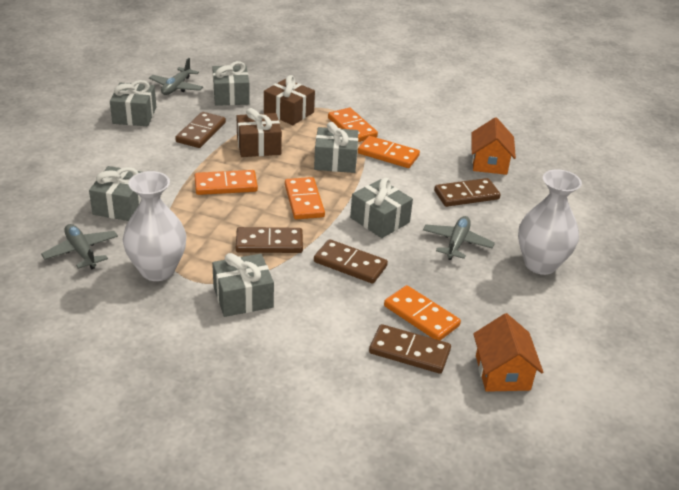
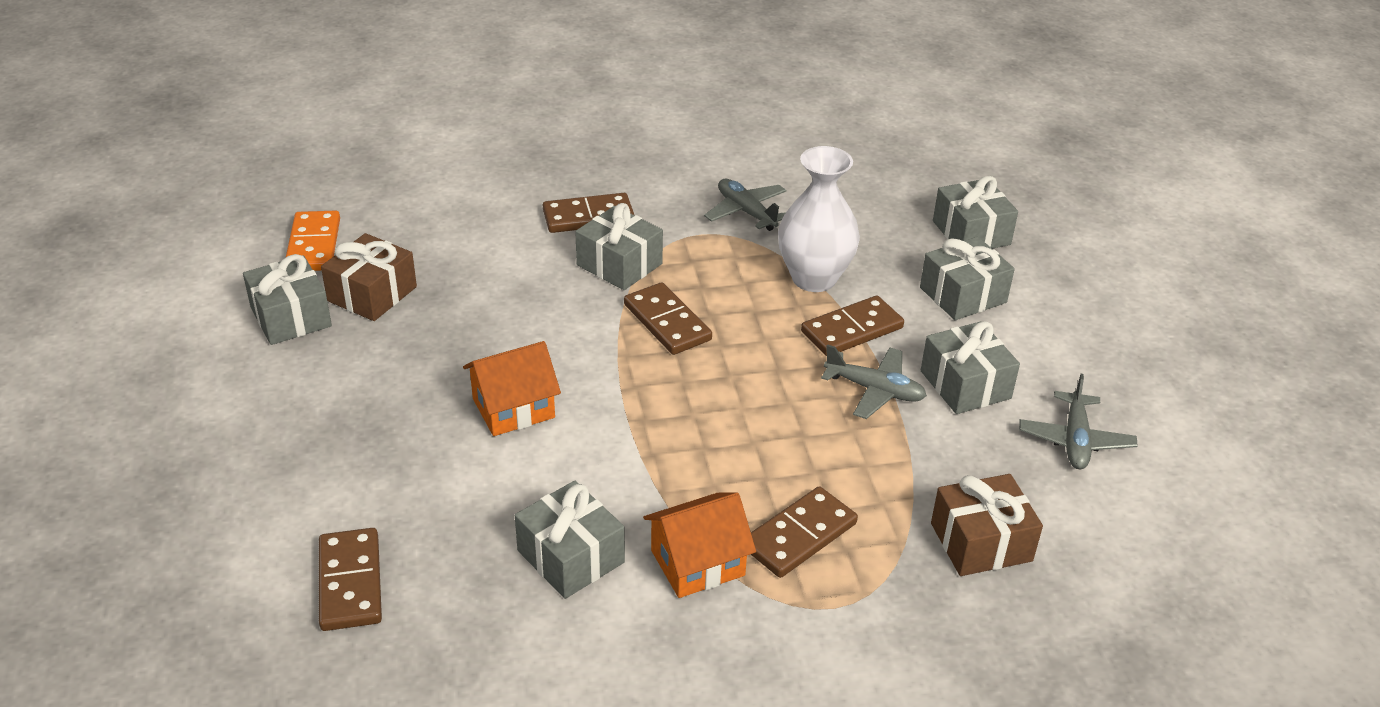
orange domino: [195,170,258,195] [285,177,325,219] [328,108,378,142] [358,136,420,168] [384,285,461,340] = 5 -> [286,211,340,271] = 1
white vase: [123,171,186,281] [518,169,582,275] = 2 -> [778,146,860,292] = 1

